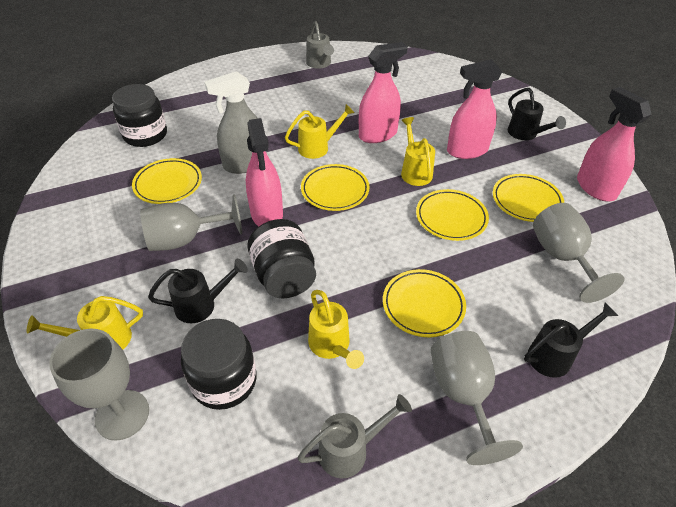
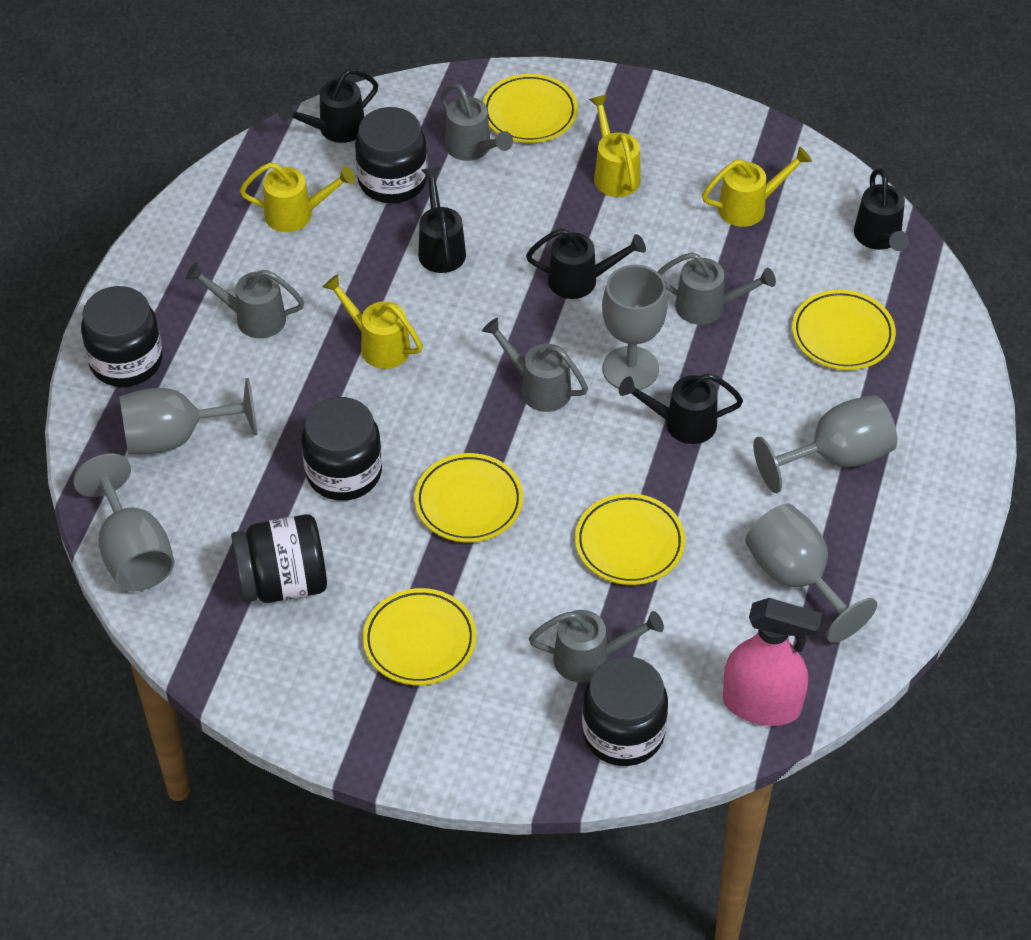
black jar: [112,84,167,147] [181,319,257,410] [247,219,316,298] = 3 -> [81,286,163,387] [231,514,327,603] [302,397,382,501] [355,107,428,203] [582,656,668,766] = 5
black watering can: [148,259,248,323] [508,88,566,140] [524,302,618,378] = 3 -> [279,69,378,143] [418,167,466,273] [526,228,646,299] [619,373,743,444] [854,169,909,251] = 5
grey goblet: [49,329,149,441] [140,194,242,251] [430,331,523,465] [533,203,624,303] = 4 -> [73,453,175,591] [119,378,257,454] [602,265,668,390] [745,504,877,643] [753,395,897,493] = 5
grey spray bottle: [204,71,258,174] = 1 -> none = 0
grey watering can: [298,394,412,479] [306,21,334,69] = 2 -> [185,262,304,339] [440,84,513,161] [482,318,588,412] [529,610,664,683] [658,253,776,325] = 5
pink spray bottle: [246,118,283,226] [359,42,408,143] [447,59,502,159] [577,87,652,202] = 4 -> [723,598,822,726] = 1

